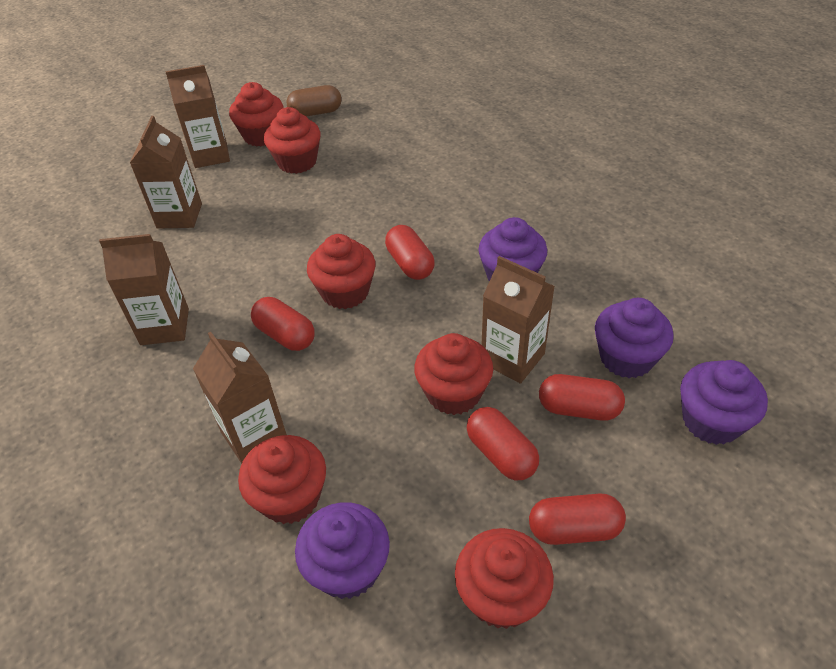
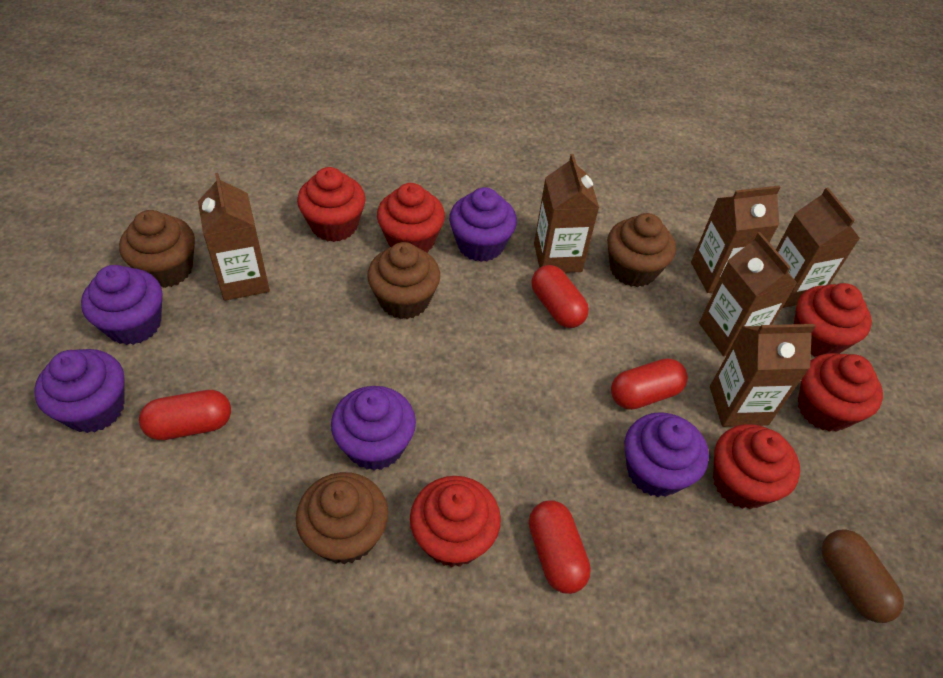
brown carton: [99,234,189,345] [130,116,202,229] [165,65,230,168] [193,332,287,464] [482,256,555,384] = 5 -> [198,173,270,301] [534,154,599,273] [691,186,780,293] [699,232,797,356] [710,324,816,427] [776,188,860,308] = 6
brown cupcake: none = 0 -> [119,210,195,288] [296,472,388,564] [367,242,440,319] [607,213,676,287] = 4
purple cupcake: [295,502,390,599] [478,217,547,281] [595,298,674,378] [680,360,768,445] = 4 -> [34,349,125,433] [81,265,162,345] [331,386,416,470] [449,187,517,262] [625,412,709,497] = 5
red capsule: [251,297,315,351] [385,225,435,280] [467,407,539,480] [529,493,626,545] [539,374,625,421] = 5 -> [139,390,231,440] [529,500,591,594] [532,265,589,328] [611,358,688,410] = 4

